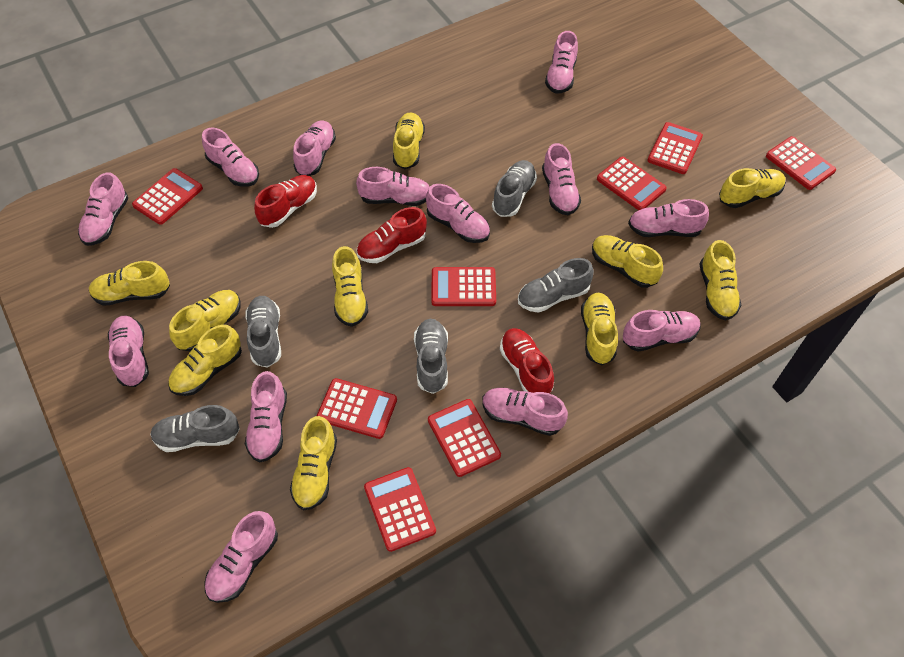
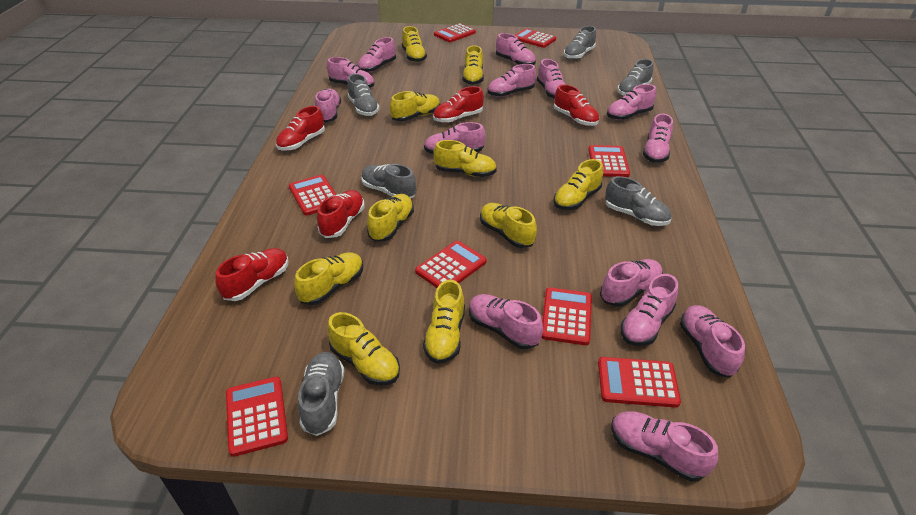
grey shoe: [150,405,239,452] [245,296,281,368] [414,319,448,394] [492,160,537,217] [518,258,594,313] = 5 -> [298,352,345,436] [348,74,380,116] [361,164,416,198] [564,26,596,60] [605,176,672,226] [617,59,654,96] = 6
pink shoe: [78,172,128,246] [108,315,149,387] [202,128,259,187] [204,511,278,603] [245,371,287,462] [293,121,336,176] [356,167,430,206] [426,184,490,243] [482,388,568,436] [542,143,581,215] [545,31,578,94] [623,310,701,351] [628,199,709,237] = 13 -> [315,88,341,122] [327,57,375,88] [358,37,396,73] [424,122,485,154] [469,294,543,349] [487,64,536,97] [496,33,536,65] [537,59,566,99] [600,259,663,307] [607,84,656,120] [611,411,718,482] [620,274,678,346] [643,114,673,163] [680,305,745,378] = 14
red shoe: [254,175,317,228] [357,207,427,263] [500,328,554,393] = 3 -> [216,248,289,301] [276,106,325,151] [317,190,365,238] [433,86,484,123] [554,84,599,126] = 5

